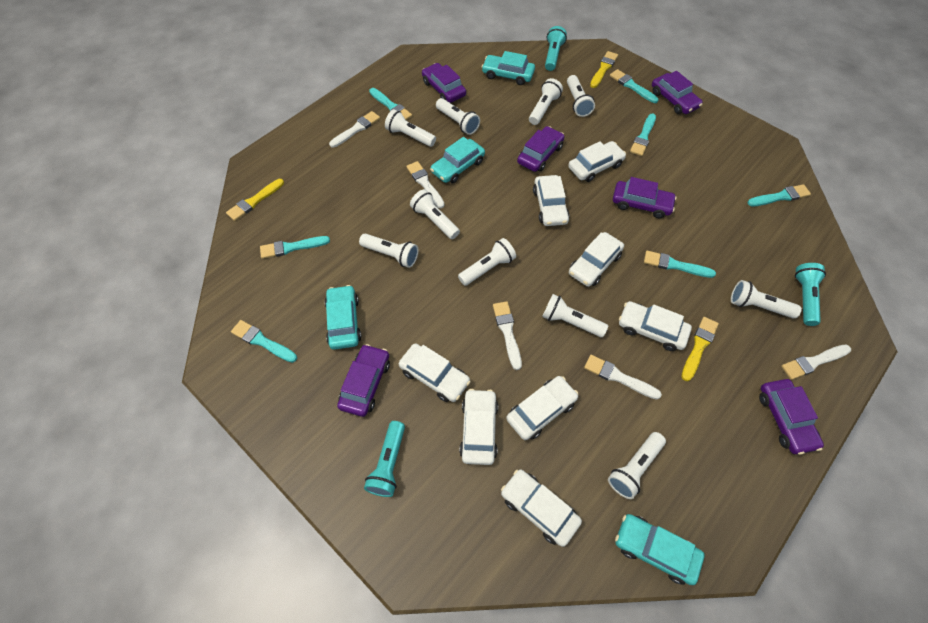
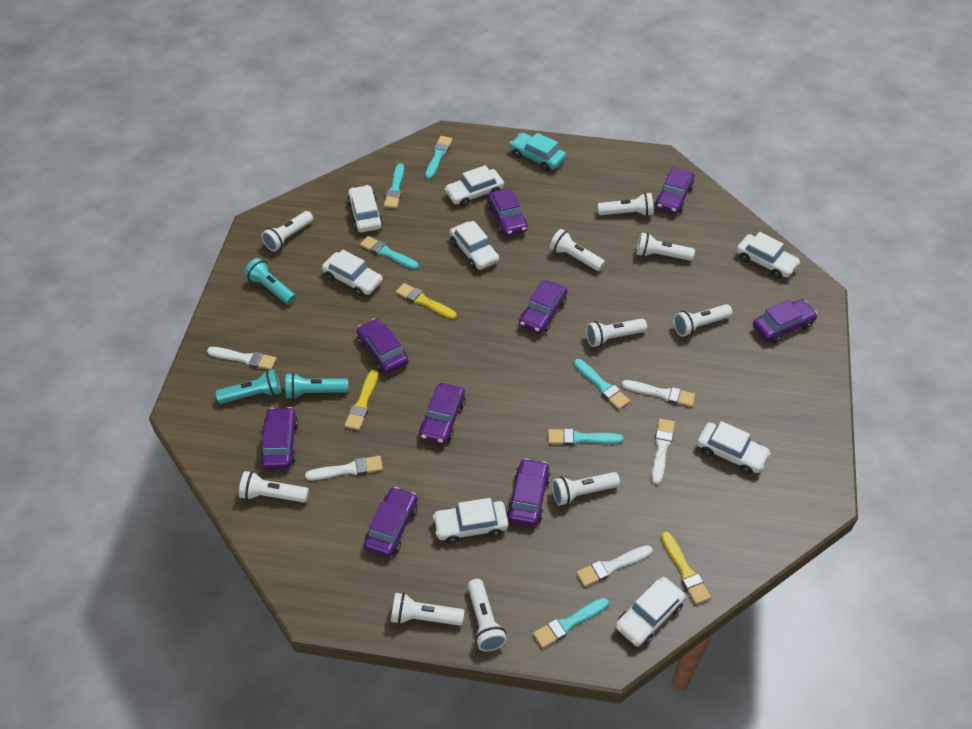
purple car: [337,344,390,417] [422,63,466,103] [517,126,565,172] [613,177,677,218] [652,71,703,114] [759,379,824,455] = 6 -> [260,407,298,469] [357,318,408,374] [364,487,417,557] [419,383,465,444] [487,188,528,236] [507,458,550,526] [519,280,567,333] [655,167,694,214] [753,299,818,343] = 9
turquoise brush: [231,320,297,363] [260,236,330,259] [369,88,412,120] [610,69,659,103] [630,114,656,156] [644,251,716,278] [748,184,811,206] = 7 -> [360,236,419,270] [384,163,404,208] [425,136,453,179] [533,598,609,648] [548,428,624,445] [574,359,630,410] = 6
turquoise car: [325,285,361,350] [430,137,485,183] [482,51,535,85] [615,514,705,585] = 4 -> [510,133,566,171] = 1

